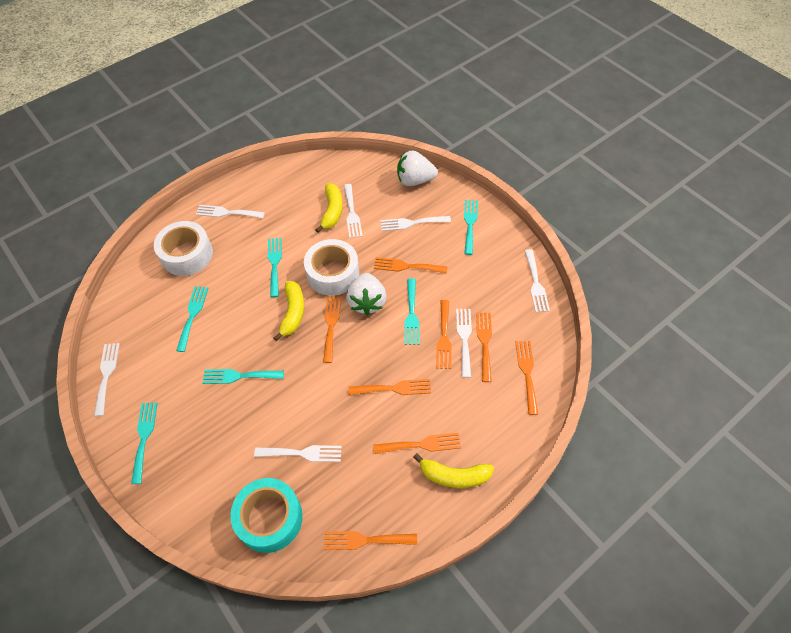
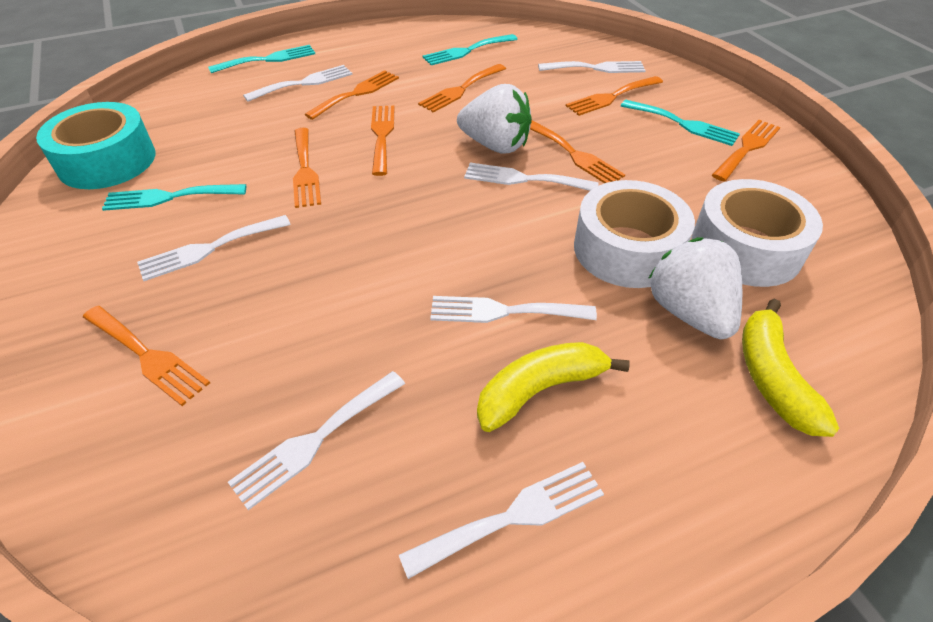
turquoise fork: [131,402,158,484] [176,286,208,352] [202,369,284,384] [268,238,282,297] [405,278,419,345] [464,200,478,255] = 6 -> [102,184,246,211] [208,45,315,73] [422,34,518,65] [621,100,740,146] = 4
yellow banana: [274,281,304,341] [315,183,343,233] [413,453,494,488] = 3 -> [477,342,630,432] [742,299,839,437] = 2

